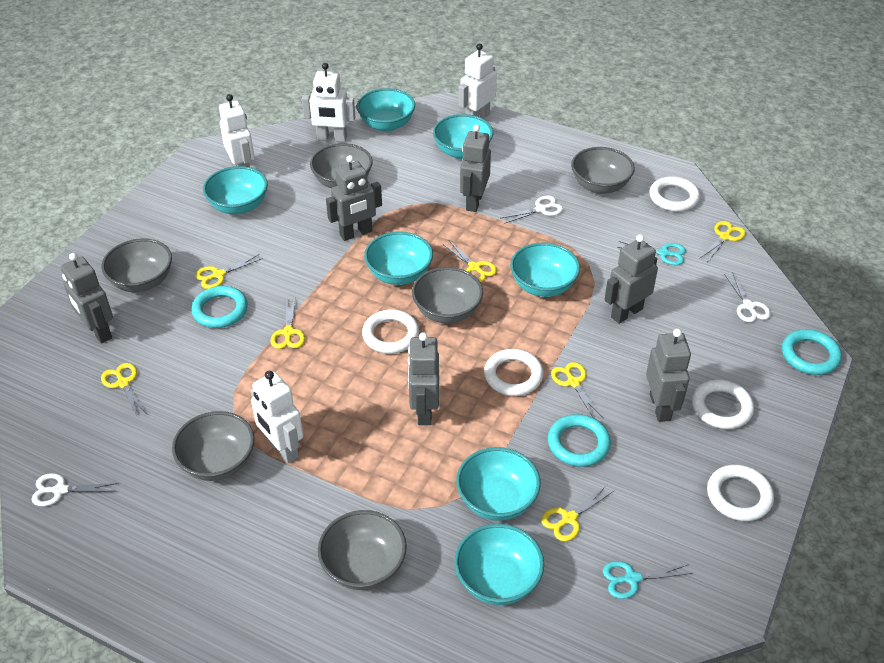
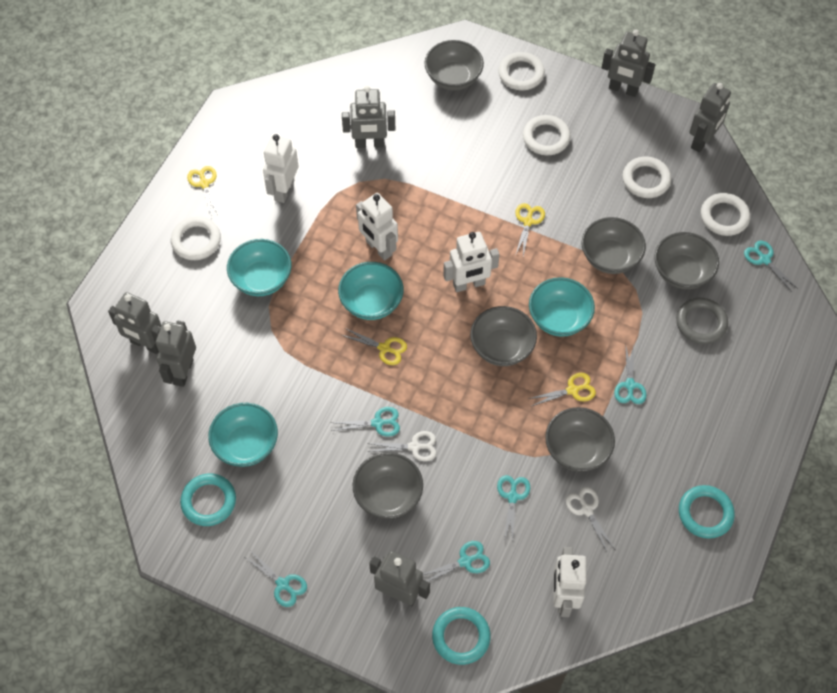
grey ring: none = 0 -> [676,298,728,344] = 1
turquoise bowl: [203,166,268,214] [357,88,415,132] [364,231,433,285] [433,114,493,159] [455,524,544,605] [456,447,541,521] [510,242,580,297] = 7 -> [208,403,278,467] [227,239,292,296] [338,262,404,320] [529,277,595,337] = 4
turquoise scissors: [603,561,693,599] [617,241,686,265] = 2 -> [245,550,307,607] [331,407,400,437] [423,541,490,582] [497,475,530,541] [614,346,647,404] [744,241,798,292] = 6
white scissors: [32,473,119,507] [502,196,563,224] [724,272,771,322] = 3 -> [367,431,437,461] [566,487,615,553] = 2
yellow scissors: [101,363,147,417] [195,254,263,289] [270,298,305,349] [442,240,497,282] [541,485,615,541] [551,362,603,418] [700,221,746,262] = 7 -> [187,166,219,216] [342,328,407,365] [515,203,545,256] [528,373,596,406] = 4

